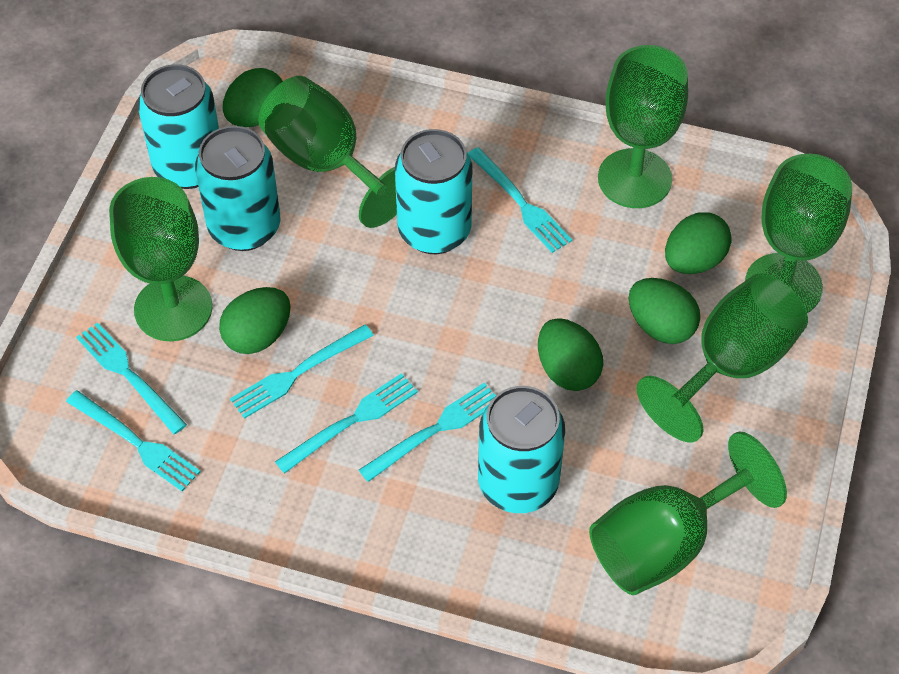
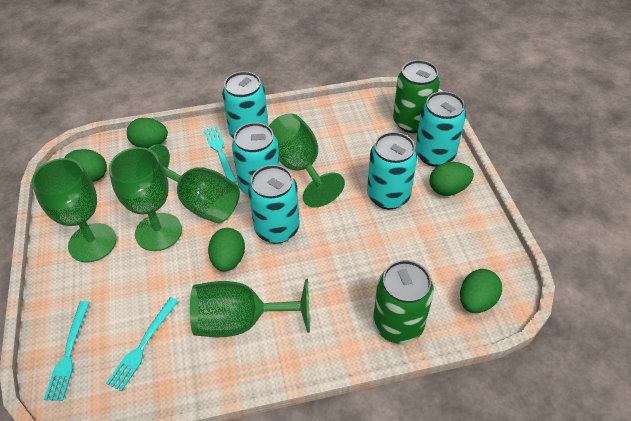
green can: none = 0 -> [373,260,434,344] [393,60,440,133] = 2
green goblet: [109,177,212,341] [258,76,397,228] [589,432,787,595] [598,45,688,208] [636,273,808,442] [745,154,852,313] = 6 -> [32,158,116,262] [109,147,182,251] [148,144,240,223] [190,279,310,337] [269,113,345,208] = 5
turquoise can: [138,64,219,189] [195,126,280,251] [395,129,473,254] [478,386,565,513] = 4 -> [222,71,269,139] [232,122,280,196] [248,165,299,244] [367,132,417,209] [415,91,466,167] = 5
turquoise fork: [66,390,201,491] [76,322,187,434] [230,324,374,419] [275,373,418,473] [359,383,496,482] [468,147,572,253] = 6 -> [44,301,90,401] [106,297,178,391] [204,126,237,183] = 3

